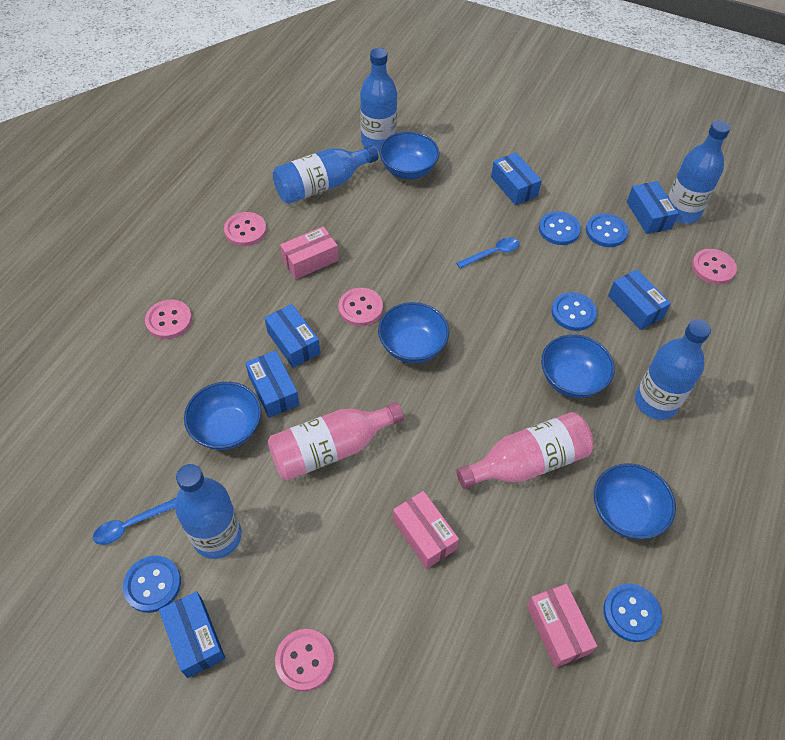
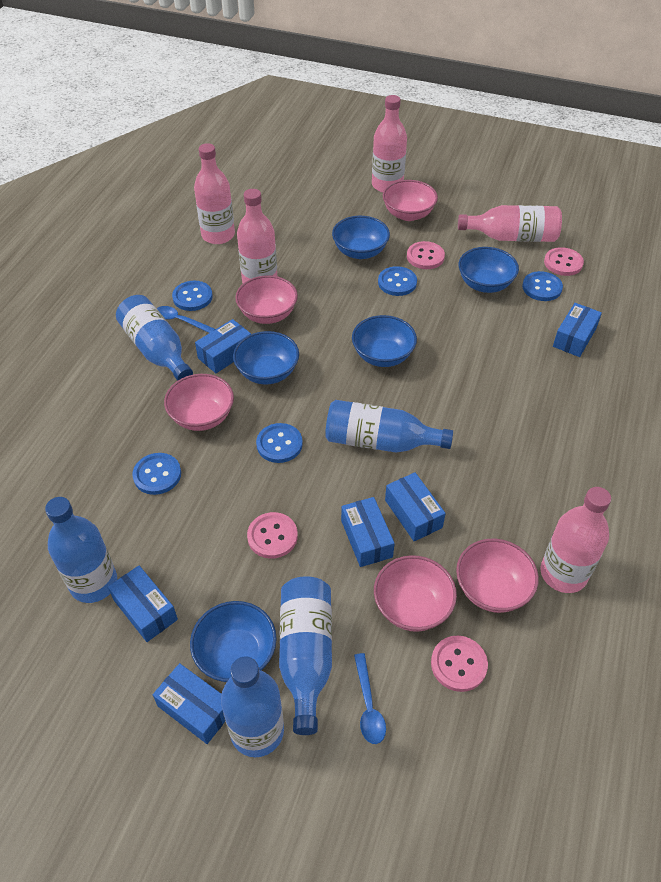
pink bottle: [268,402,404,481] [457,412,594,489] = 2 -> [194,143,235,244] [237,189,277,283] [372,95,407,193] [458,205,562,242] [540,487,611,593] = 5
pink bowl: none = 0 -> [164,374,234,431] [235,275,298,324] [374,555,457,632] [383,180,438,221] [456,539,539,613] = 5
pink box: [280,226,339,279] [393,491,459,569] [527,584,597,668] = 3 -> none = 0
pink button: [145,299,192,339] [224,212,266,246] [275,629,334,691] [338,288,383,326] [692,249,737,285] = 5 -> [247,512,298,559] [407,241,445,269] [431,636,488,692] [544,247,584,276] = 4

